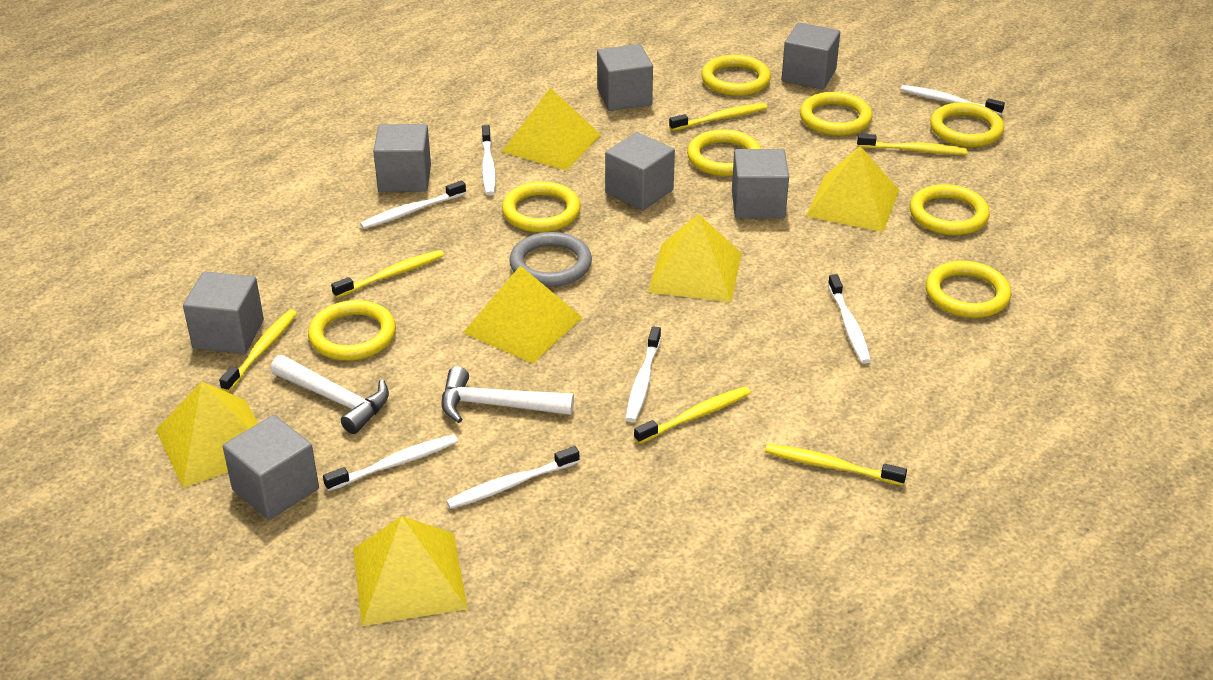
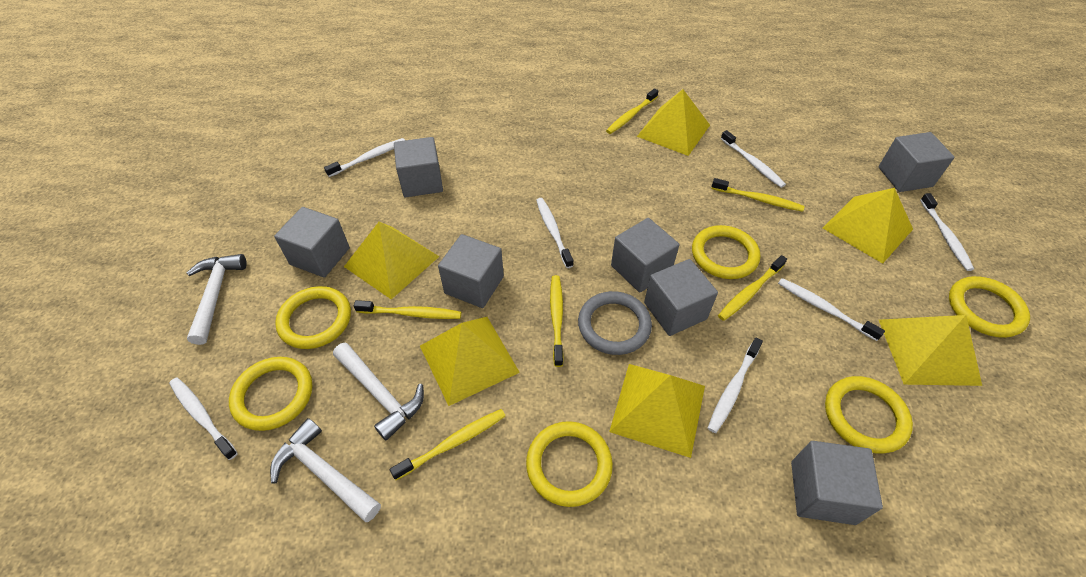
white hammer: [271,355,389,434] [442,366,574,423] = 2 -> [186,254,247,345] [270,418,381,522] [333,342,424,440] = 3
yellow ring: [308,300,396,361] [502,181,581,232] [687,130,761,176] [701,55,771,96] [800,92,872,136] [910,184,990,235] [926,261,1011,318] [930,102,1004,147] = 8 -> [229,357,312,431] [275,286,351,349] [526,421,613,507] [692,225,760,279] [825,376,913,454] [949,276,1030,338] = 6

